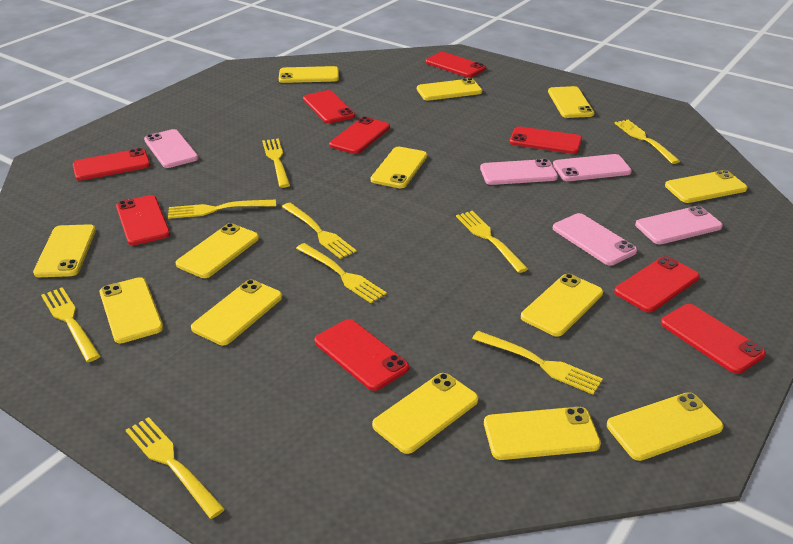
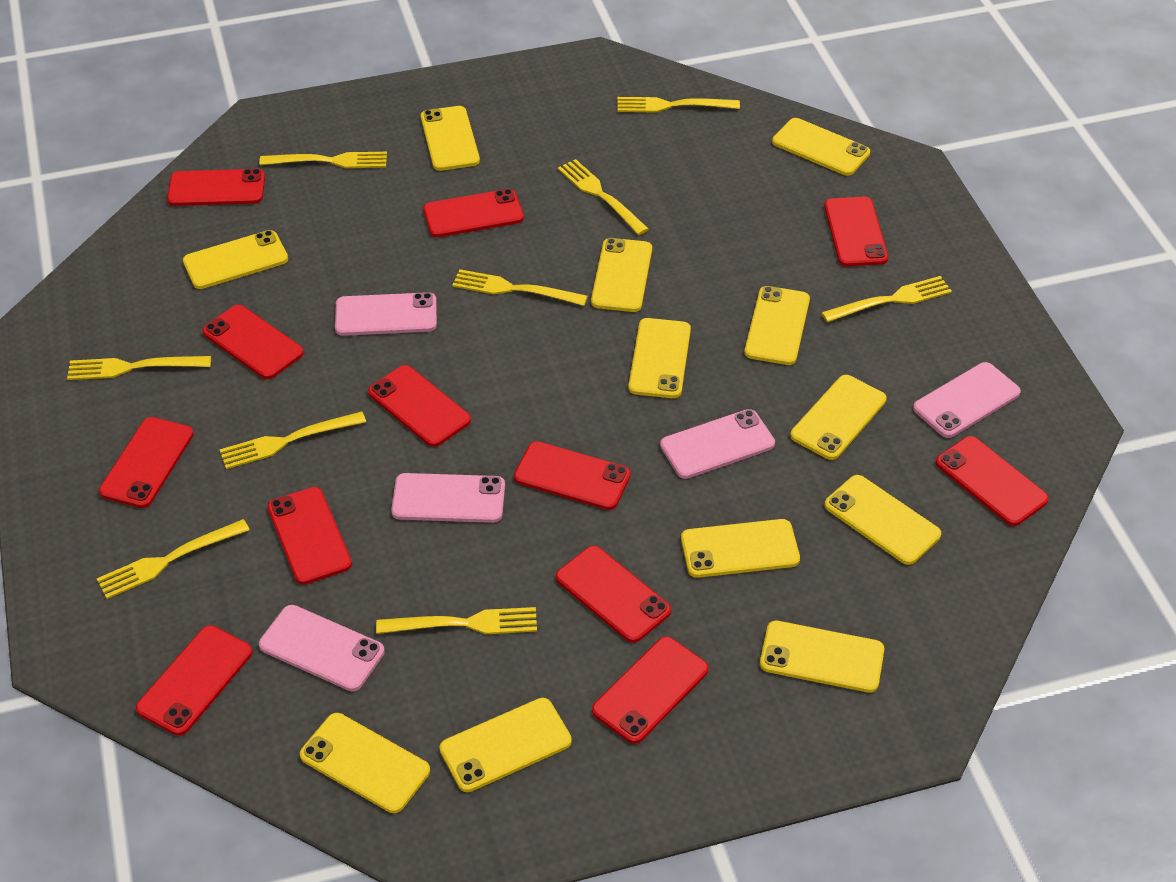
red phone: [73,148,150,181] [116,195,170,245] [303,90,355,123] [314,319,409,391] [329,117,390,154] [425,52,486,77] [510,126,582,154] [614,256,700,312] [661,304,766,374] = 9 -> [99,417,194,508] [136,625,252,736] [167,169,265,206] [202,305,304,379] [267,487,352,585] [368,365,471,447] [423,189,524,237] [514,441,631,510] [556,546,671,643] [592,636,709,744] [824,197,888,266] [936,436,1049,526] = 12
yellow phone: [33,224,96,277] [100,277,163,343] [176,223,259,278] [191,280,282,345] [279,66,339,83] [371,147,427,188] [372,373,479,454] [417,78,482,101] [484,407,601,460] [521,274,603,337] [548,86,594,118] [607,392,724,461] [665,170,747,203] = 13 -> [183,230,288,289] [300,713,430,813] [421,106,480,171] [439,698,572,792] [591,238,652,312] [628,318,691,398] [681,519,800,578] [744,286,810,365] [760,621,884,693] [772,118,870,176] [790,375,887,460] [825,475,941,565] = 12

